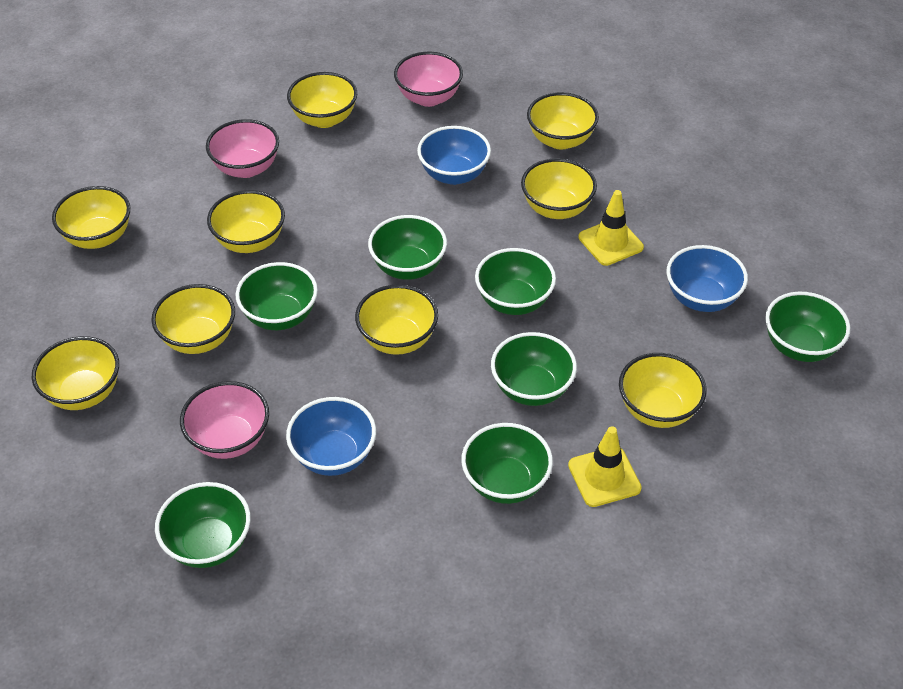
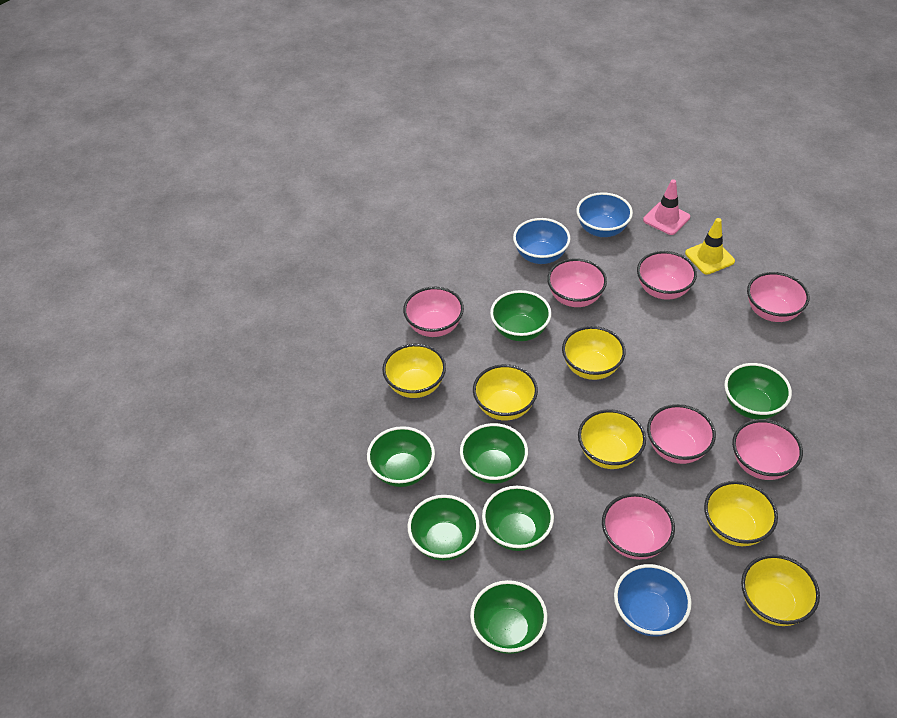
pink bowl: [180,381,269,459] [206,119,279,178] [394,52,463,107] = 3 -> [403,287,464,337] [547,258,607,307] [602,493,675,560] [637,251,697,300] [647,404,716,464] [732,419,803,480] [747,272,809,322] = 7
pink traffic cone: none = 0 -> [643,179,690,235] = 1
yellow bowl: [32,336,119,410] [52,186,130,249] [151,284,235,354] [207,190,285,253] [287,72,357,128] [355,284,438,355] [521,158,597,219] [527,92,599,150] [619,353,707,428] = 9 -> [382,344,446,398] [473,364,538,421] [562,326,626,380] [578,409,646,469] [704,481,778,546] [741,554,820,626] = 6
yellow traffic cone: [568,426,642,507] [579,190,644,266] = 2 -> [685,218,735,275] = 1

